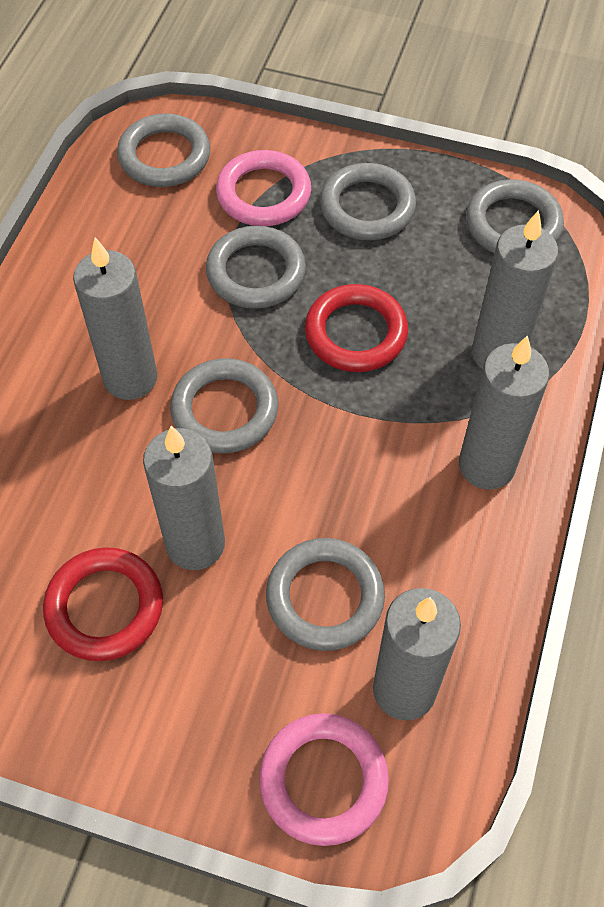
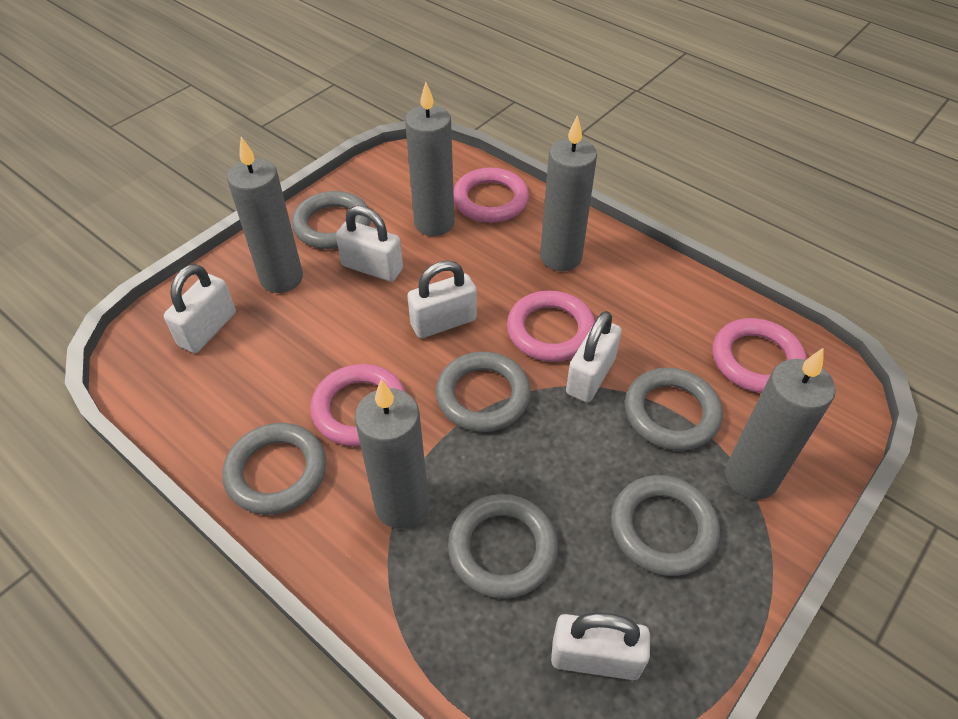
pink ring: [216,150,311,226] [259,713,389,846] = 2 -> [310,364,406,446] [453,167,529,223] [507,291,595,362] [713,318,807,393] = 4
red ring: [43,547,163,661] [305,284,408,372] = 2 -> none = 0
white padlock: none = 0 -> [164,264,236,353] [336,206,403,282] [407,260,477,338] [551,613,650,680] [566,311,622,402] = 5

